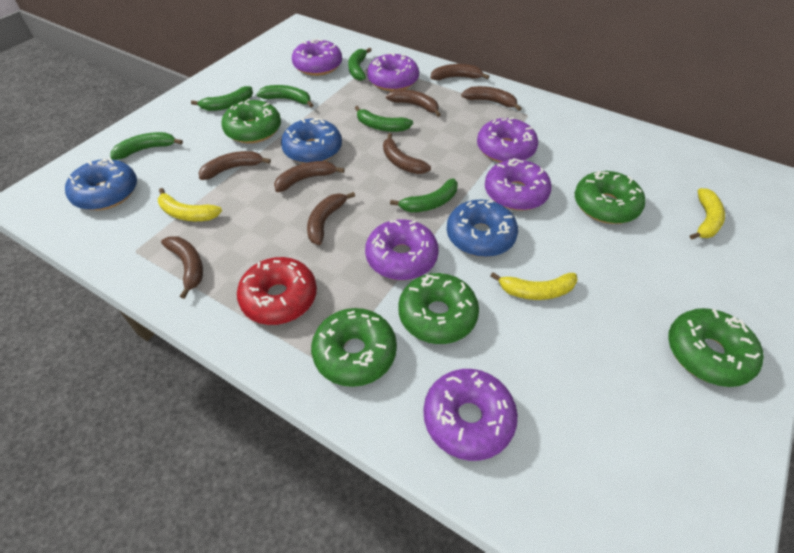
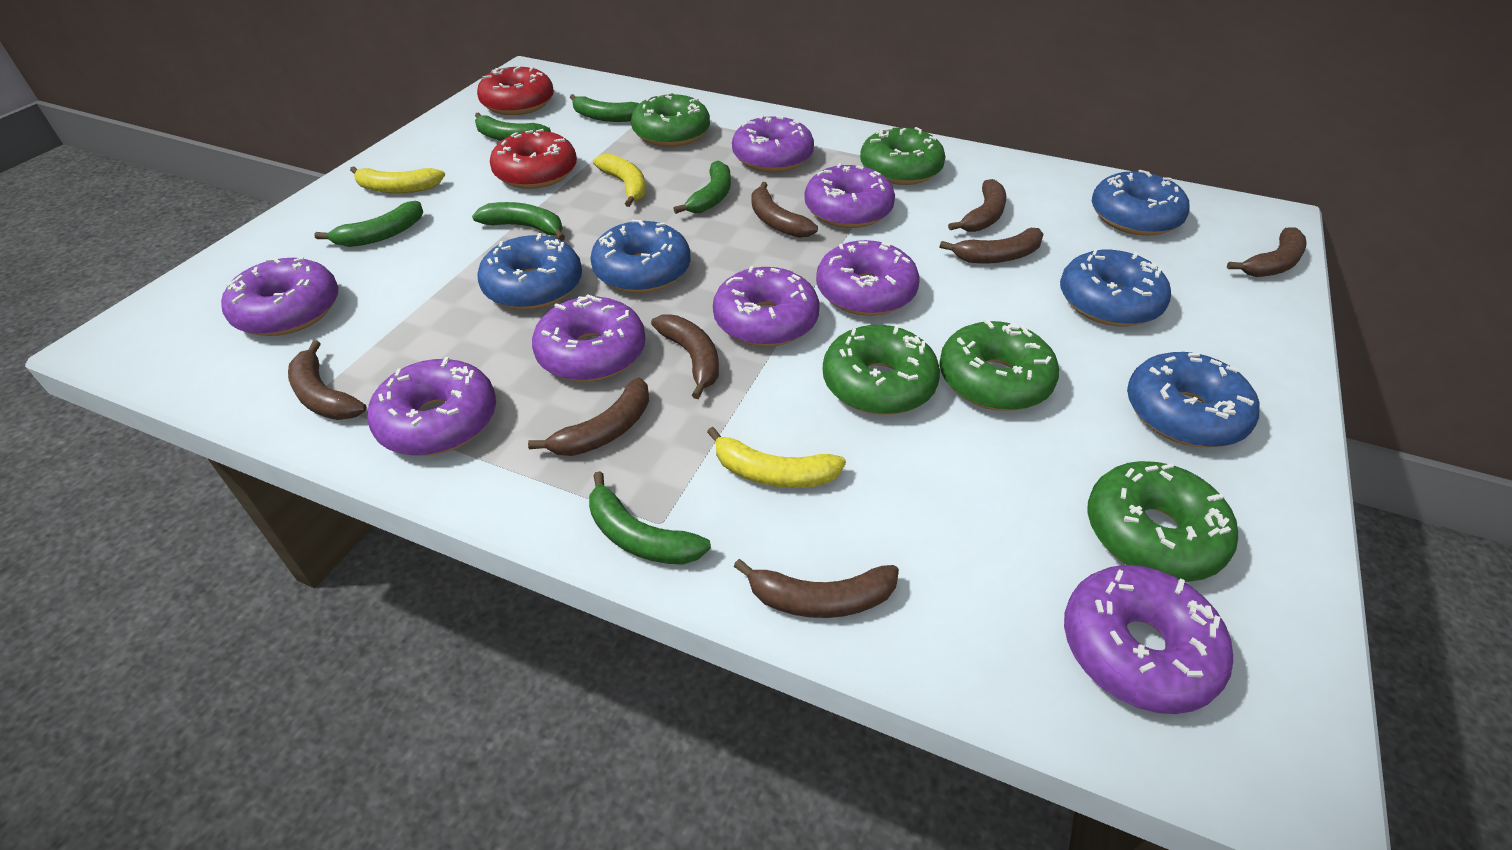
blue donut: [65,158,137,210] [281,118,342,164] [447,199,518,257] = 3 -> [477,233,582,310] [590,220,690,293] [1060,249,1171,326] [1092,170,1190,236] [1127,352,1260,447] = 5
purple donut: [292,38,342,76] [365,220,439,280] [367,53,419,91] [423,369,518,461] [477,117,538,162] [485,158,552,211] = 6 -> [221,257,338,336] [367,357,496,456] [532,294,646,382] [713,266,820,347] [732,115,814,172] [804,163,895,228] [816,240,919,316] [1064,565,1233,714] = 8
red donut: [237,257,317,325] = 1 -> [477,66,554,115] [490,129,577,189] = 2

